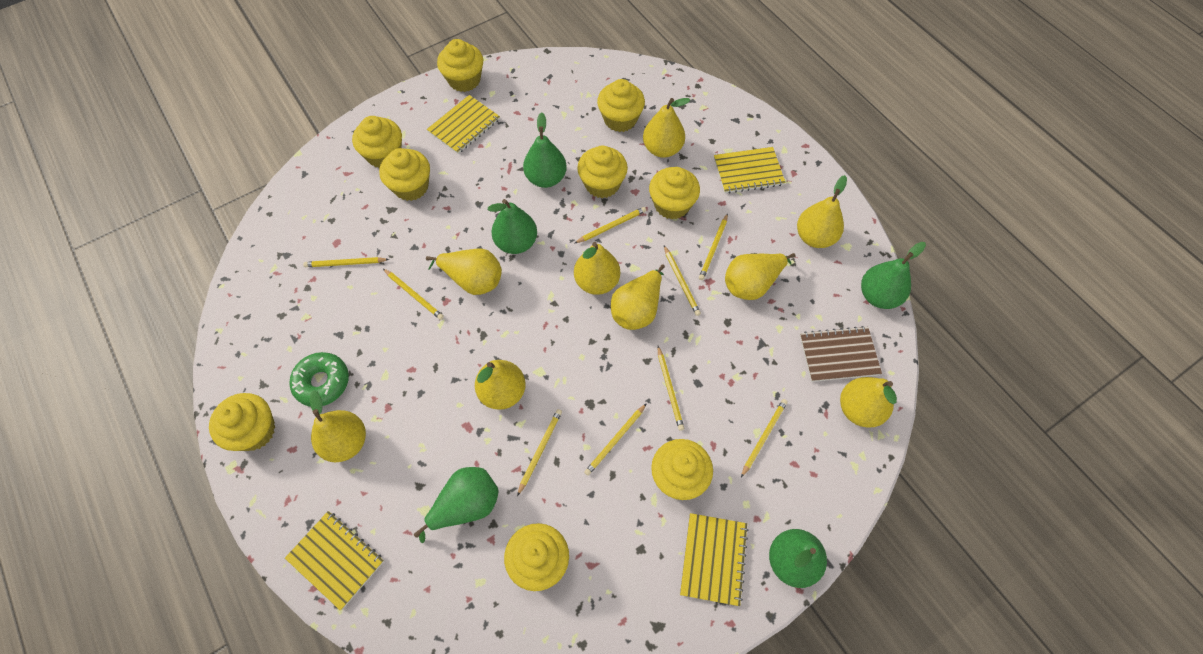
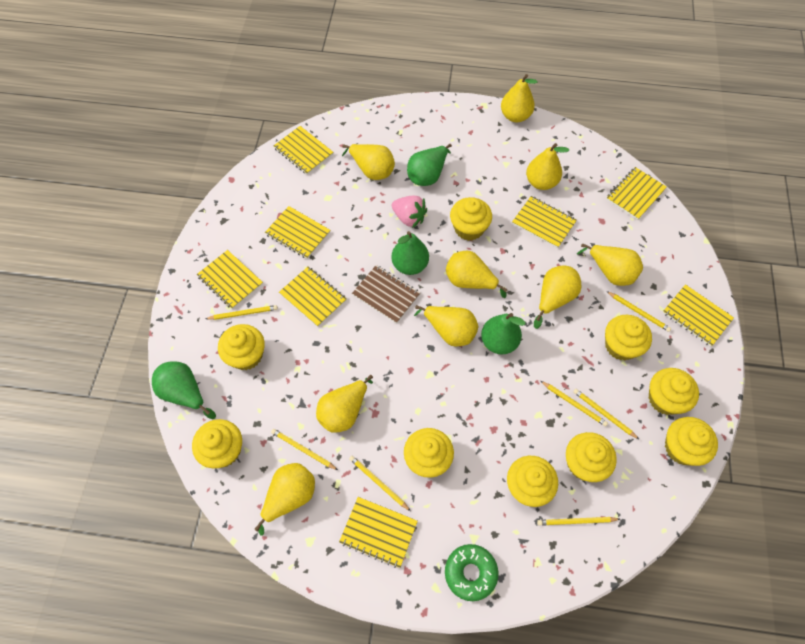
green pear: [414,467,499,543] [488,199,537,254] [523,112,567,188] [769,529,827,588] [861,242,926,309] = 5 -> [152,361,216,419] [391,231,429,275] [407,144,452,186] [481,313,525,354] = 4
pink strawberry: none = 0 -> [392,196,427,228] = 1
yellow notebook: [285,511,384,611] [427,95,500,154] [680,513,749,606] [714,147,785,194] = 4 -> [197,250,263,309] [265,206,330,259] [274,126,333,175] [279,267,347,327] [339,497,418,568] [512,196,577,248] [606,167,667,220] [662,284,734,347] = 8
yellow pencil: [303,257,389,267] [383,269,444,320] [517,409,562,496] [575,207,646,243] [584,403,647,476] [658,346,684,431] [664,245,701,316] [699,213,728,280] [741,399,788,477] = 9 -> [206,305,278,320] [271,429,338,470] [349,456,411,511] [537,517,620,526] [541,381,608,426] [573,389,639,439] [607,291,671,332] = 7

